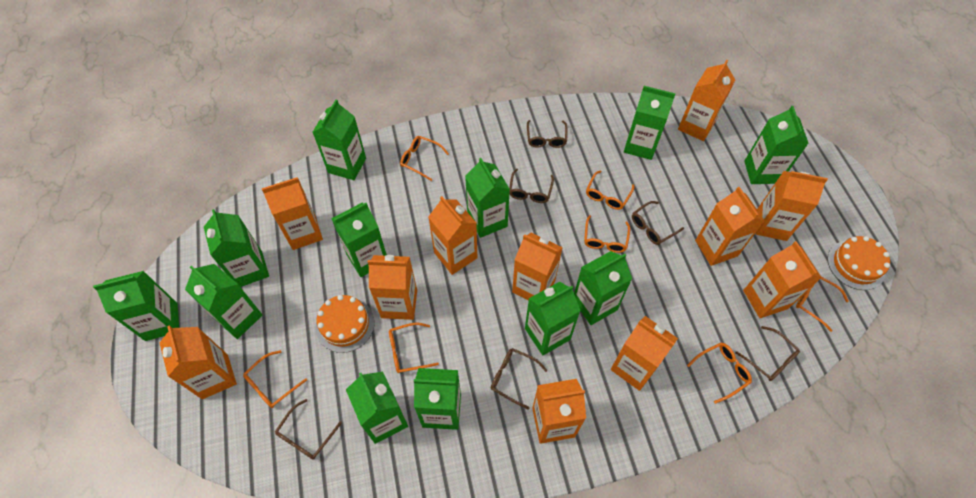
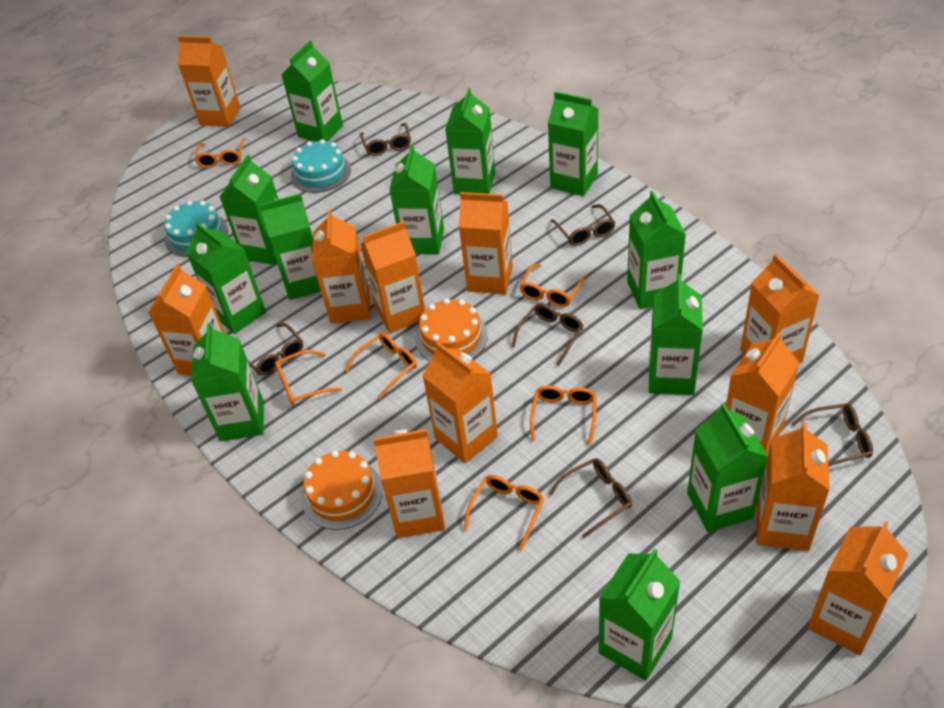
orange glasses: [243,350,307,408] [389,323,439,373] [400,136,449,181] [584,215,630,253] [586,170,634,210] [687,342,752,404] [796,277,848,332] = 7 -> [195,138,245,168] [275,350,342,405] [345,333,417,399] [464,475,544,551] [519,264,586,307] [530,386,596,445] = 6
turquoise cake: none = 0 -> [164,200,228,257] [291,139,351,193] = 2

